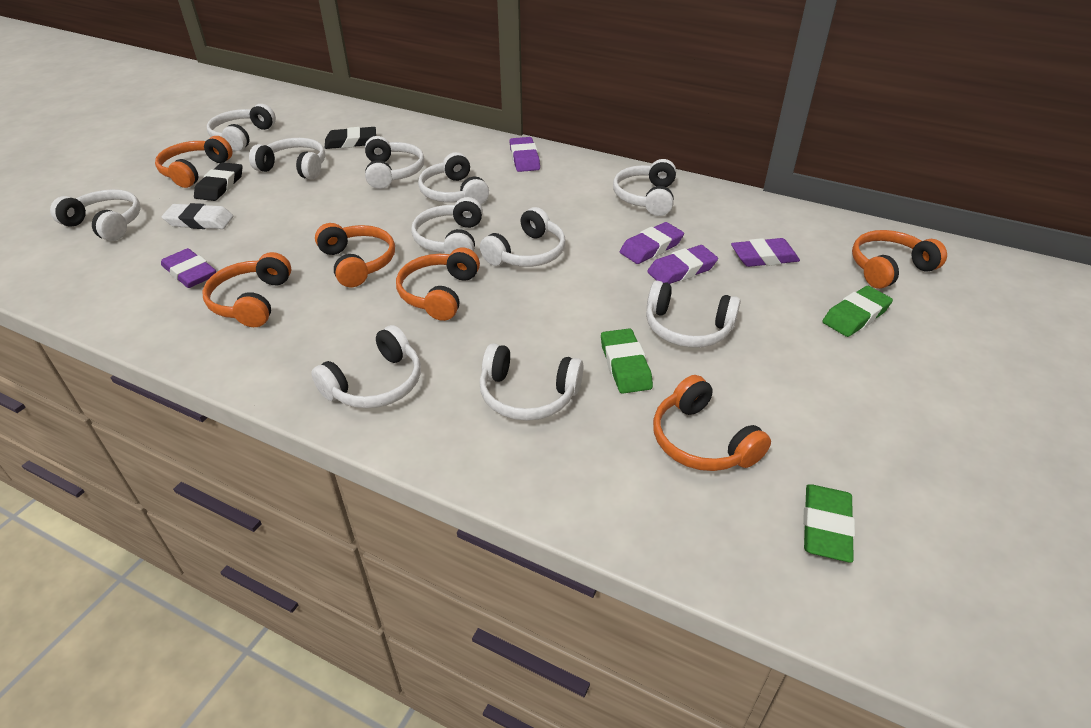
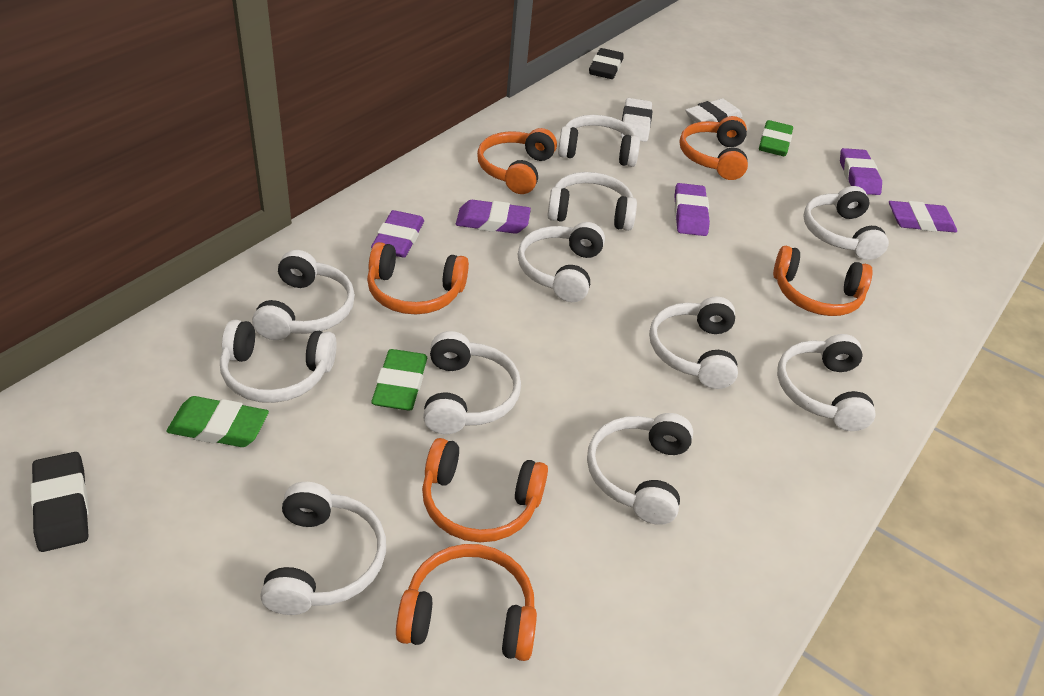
white eraser: [162,203,233,229] = 1 -> [621,98,652,142] [685,98,743,122] = 2

